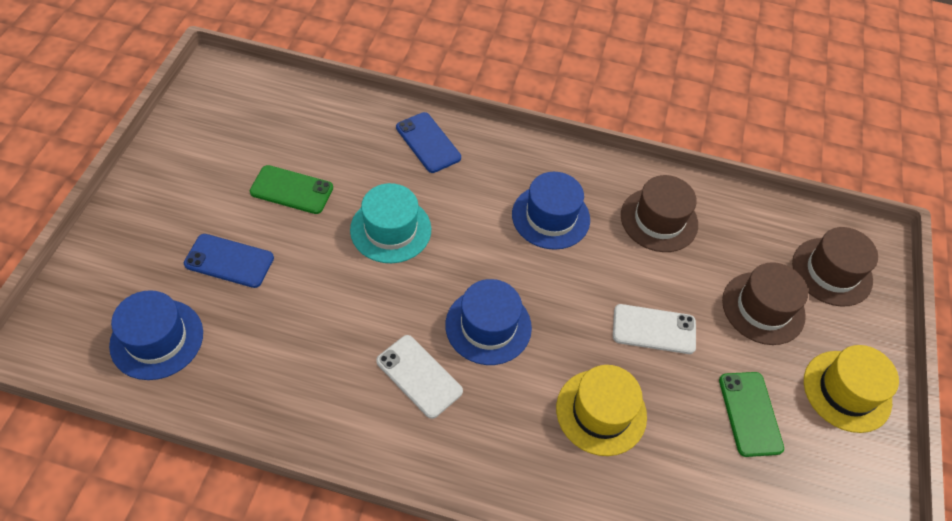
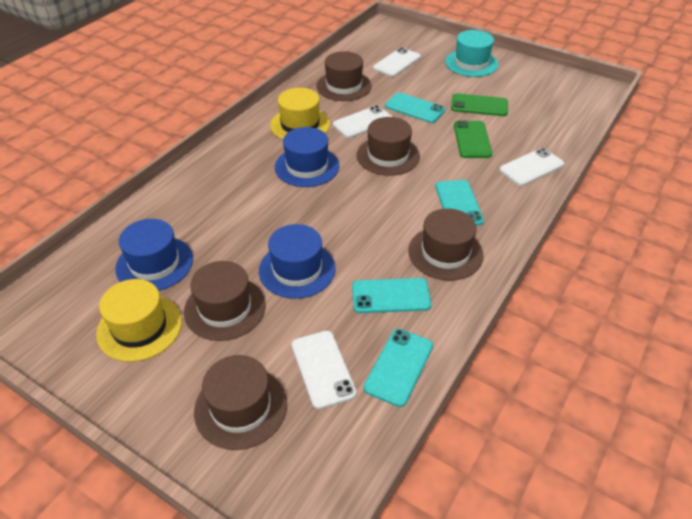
blue phone: [184,234,274,288] [396,112,461,173] = 2 -> none = 0
brown hat: [621,175,698,252] [722,262,808,345] [792,227,878,307] = 3 -> [184,261,266,341] [194,355,287,450] [316,51,372,101] [356,117,420,176] [408,208,484,280] = 5
turquoise phone: none = 0 -> [352,278,431,313] [363,329,433,407] [385,93,445,123] [435,180,484,226] = 4
white phone: [376,335,463,419] [613,304,696,354] = 2 -> [291,331,357,409] [333,105,392,138] [373,47,421,77] [499,148,564,186] = 4

